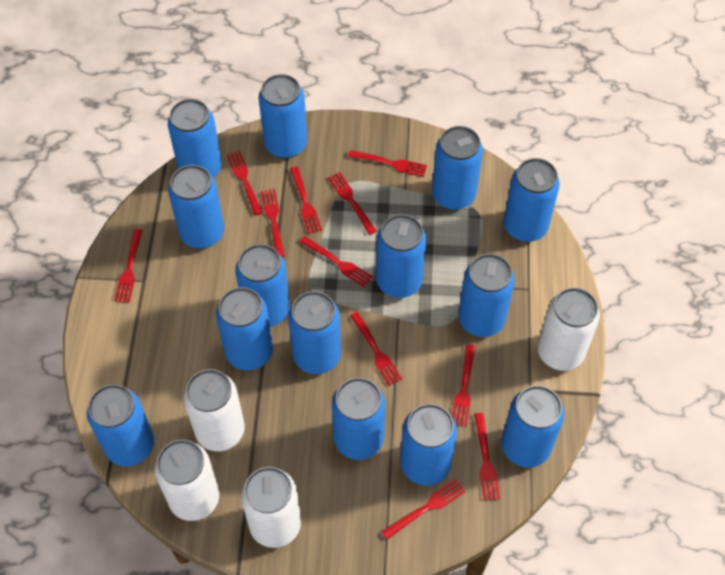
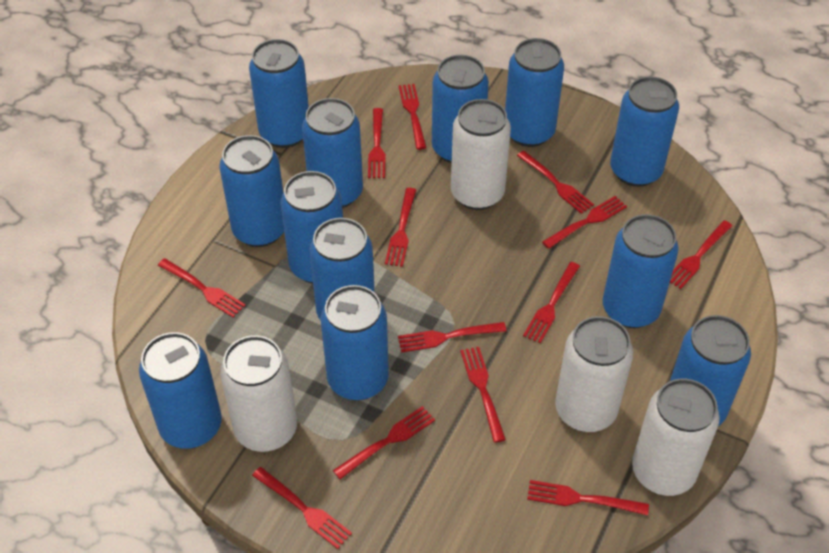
blue can: [87,384,154,466] [168,99,222,178] [168,165,224,249] [216,287,273,370] [235,244,290,327] [258,74,307,159] [288,291,341,374] [332,378,386,460] [376,214,426,298] [400,404,457,486] [432,126,483,210] [458,254,515,337] [501,385,564,468] [504,158,560,242] = 14 -> [139,332,222,449] [219,135,284,247] [249,39,309,148] [281,171,343,284] [302,98,363,208] [309,218,375,320] [321,285,389,400] [432,55,489,163] [505,38,564,147] [603,214,679,328] [610,76,679,187] [670,315,751,426] = 12
red fork: [114,229,143,303] [227,151,263,215] [261,189,285,257] [290,166,322,234] [300,236,373,287] [328,172,377,235] [348,150,427,177] [350,312,402,386] [381,479,465,540] [452,344,476,427] [474,413,500,501] = 11 -> [158,258,246,317] [252,467,352,549] [333,406,435,479] [368,108,386,178] [385,188,416,267] [398,322,507,353] [399,84,426,150] [460,347,506,443] [517,151,594,214] [523,262,580,344] [527,480,649,516] [542,196,627,249] [670,220,732,289] = 13

